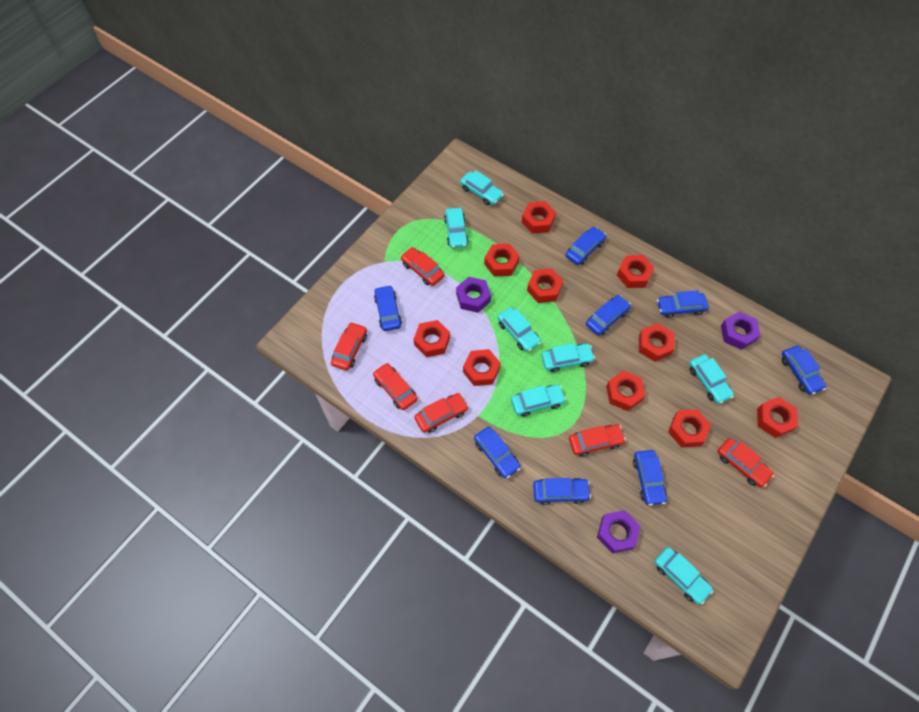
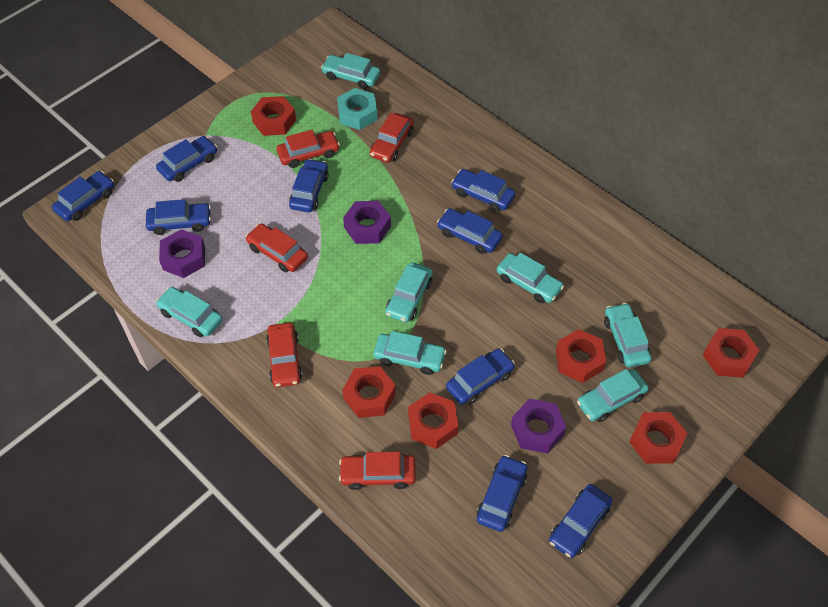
blue car: [374,285,402,331] [474,426,521,479] [533,478,591,505] [565,226,606,265] [586,295,631,335] [633,450,667,506] [657,290,709,318] [782,346,826,395] = 8 -> [52,171,114,221] [146,199,211,235] [156,136,217,182] [289,159,329,212] [437,208,503,254] [446,348,515,405] [451,169,515,212] [477,455,527,532] [549,484,613,558] = 9
red car: [331,322,367,371] [373,363,418,410] [401,247,445,286] [414,393,469,433] [569,424,626,457] [717,438,774,487] = 6 -> [245,223,308,272] [266,323,303,387] [277,130,340,168] [339,452,416,490] [370,113,414,163] = 5
red nut: [413,320,450,357] [463,349,501,386] [484,244,520,277] [522,201,556,233] [527,268,563,303] [606,371,646,411] [617,255,654,288] [639,323,675,362] [668,409,711,447] [757,397,798,438] = 10 -> [251,96,296,136] [342,366,396,418] [408,392,458,449] [556,329,606,383] [629,412,687,464] [703,328,759,378] = 6
turquoise nut: none = 0 -> [337,88,377,130] = 1

